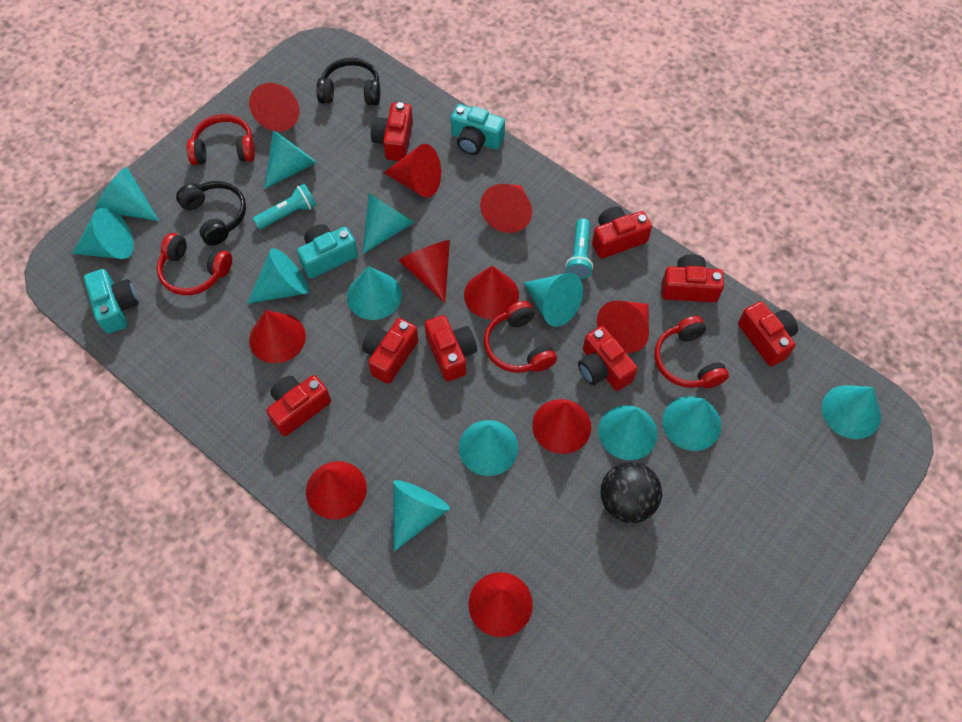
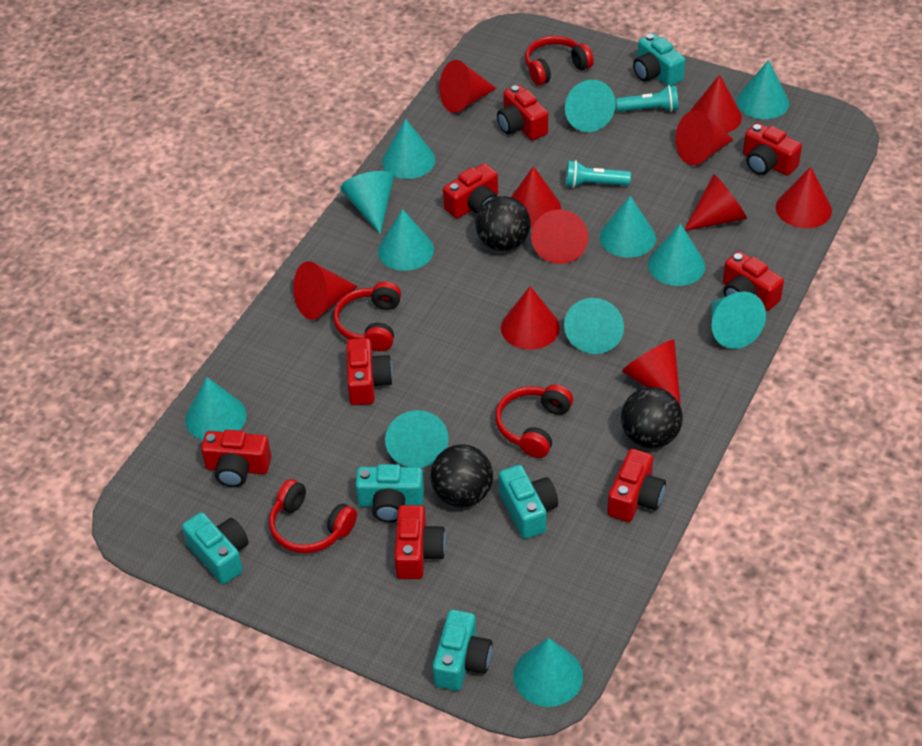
black ball: [601,462,662,523] = 1 -> [430,444,493,507] [475,196,531,251] [621,387,683,448] = 3
black headphones: [176,181,246,246] [317,58,380,105] = 2 -> none = 0
turquoise camera: [84,269,139,334] [297,224,358,279] [451,104,505,155] = 3 -> [182,512,249,584] [356,464,424,523] [433,610,493,691] [499,465,558,539] [633,33,685,86] = 5

